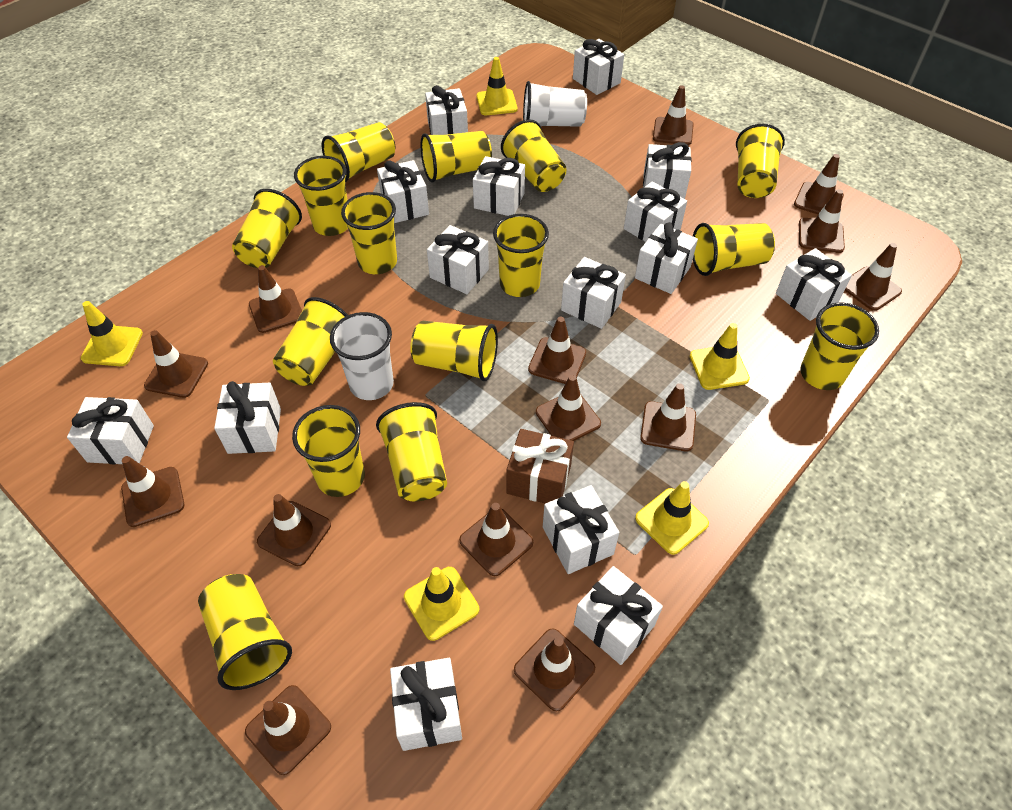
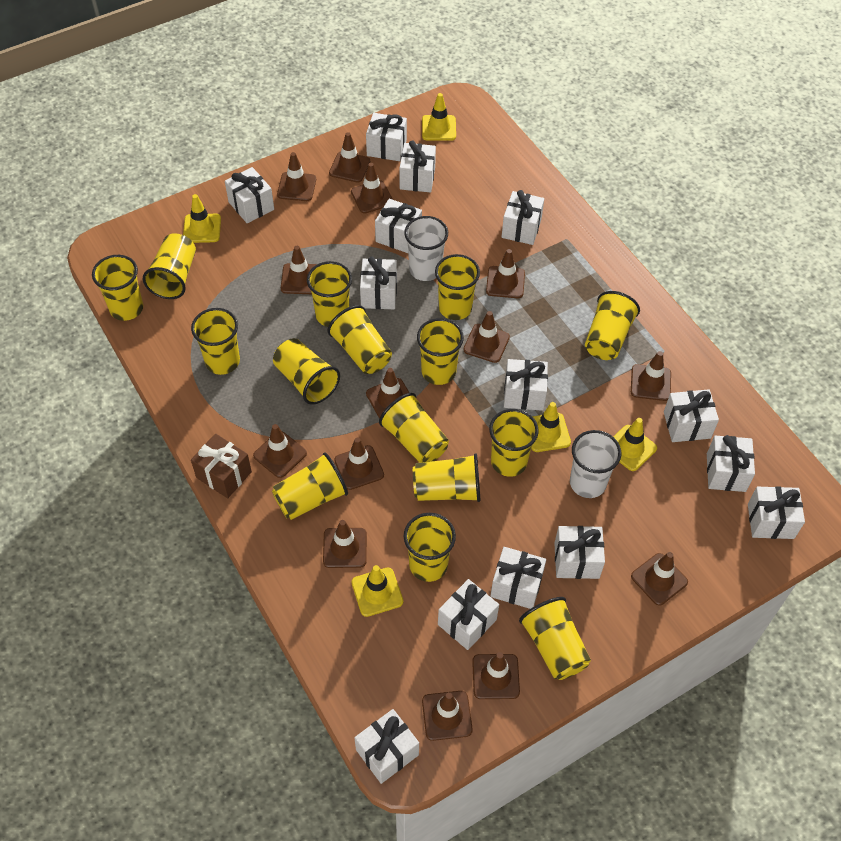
white gift: [67,397,154,465] [214,381,281,454] [377,160,429,223] [390,658,462,751] [425,85,468,135] [427,225,489,294] [473,156,525,216] [543,485,619,574] [561,257,626,329] [573,39,624,95] [574,566,663,665] [624,181,687,242] [635,222,698,294] [643,142,692,199] [776,248,852,321] = 15 -> [225,167,274,223] [354,709,419,784] [360,256,397,309] [366,113,407,161] [375,199,422,253] [399,140,436,192] [438,579,499,650] [490,547,546,609] [502,190,544,245] [504,359,548,411] [554,526,605,579] [664,389,719,442] [707,435,755,492] [748,486,805,539] = 14

